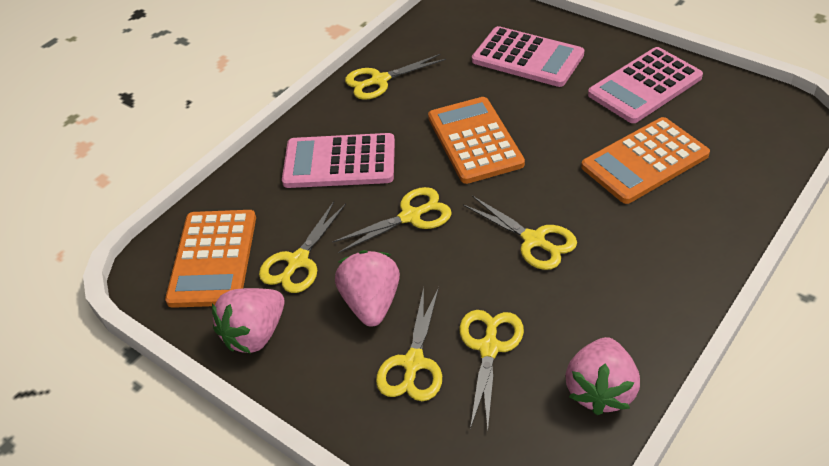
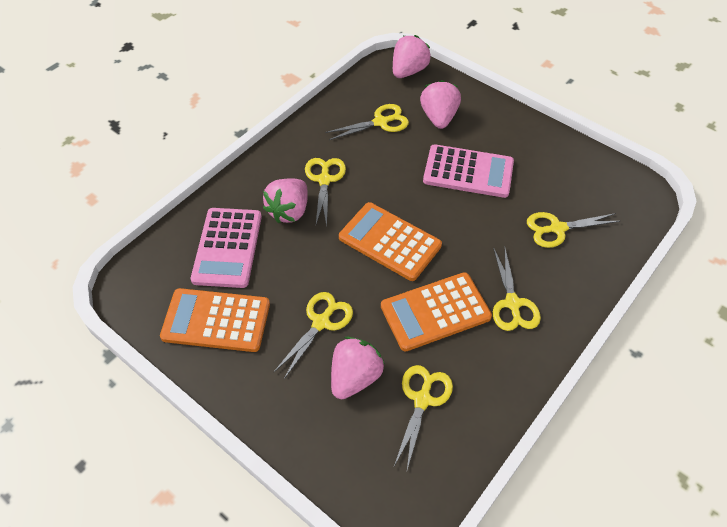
pink calculator: [282,133,395,188] [472,26,584,87] [588,47,703,123] = 3 -> [191,208,262,288] [423,144,514,198] = 2
pink strawberry: [212,288,285,353] [335,250,400,327] [565,337,640,415] = 3 -> [263,178,308,223] [331,337,385,399] [393,35,431,78] [420,80,461,129] = 4

